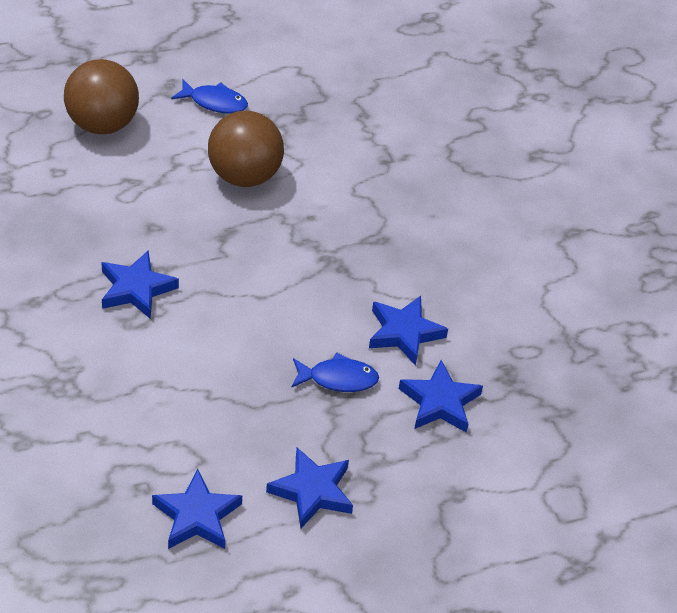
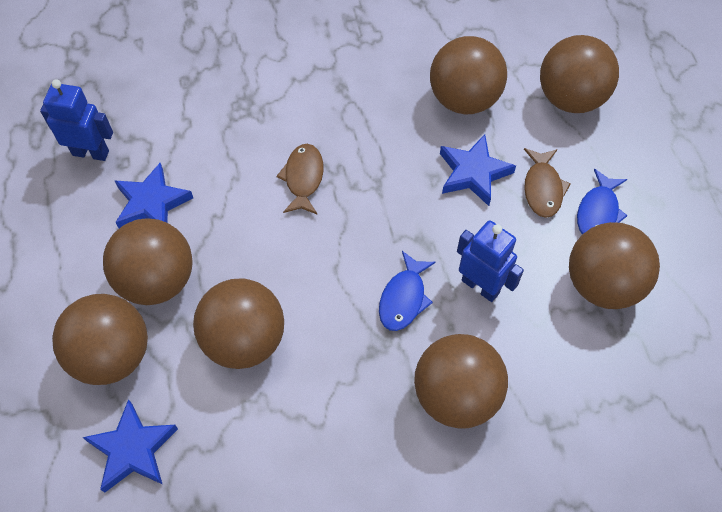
blue robot: none = 0 -> [40,79,113,161] [457,220,524,302] = 2
blue star: [101,251,179,319] [152,469,242,549] [266,448,353,528] [369,296,448,366] [399,360,483,433] = 5 -> [83,399,178,493] [115,163,193,228] [440,134,516,206] = 3
brown ball: [64,59,139,134] [208,111,284,187] = 2 -> [52,294,148,385] [103,219,192,305] [193,278,284,369] [414,334,508,429] [430,36,507,114] [540,35,619,113] [569,222,660,309] = 7
brown fish: none = 0 -> [276,144,324,215] [524,148,571,218] = 2

